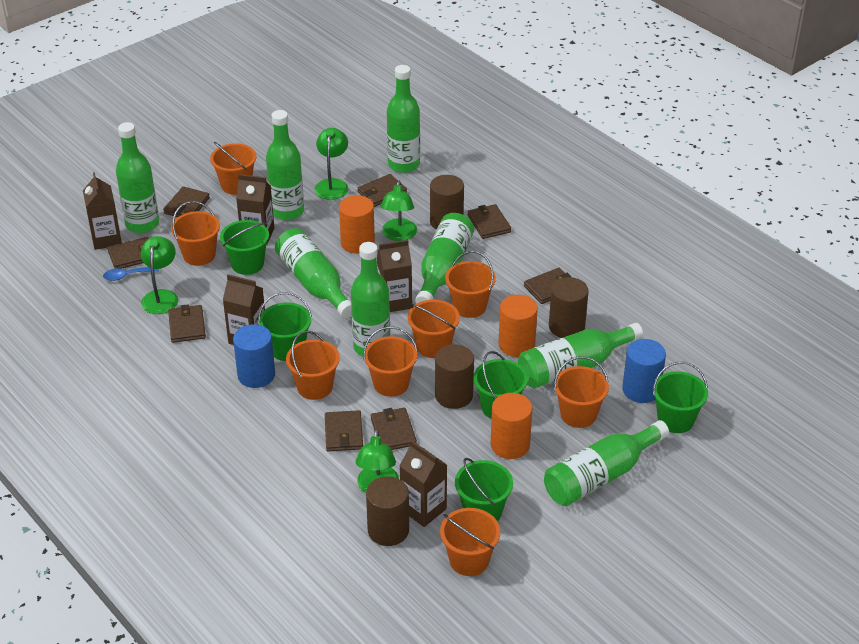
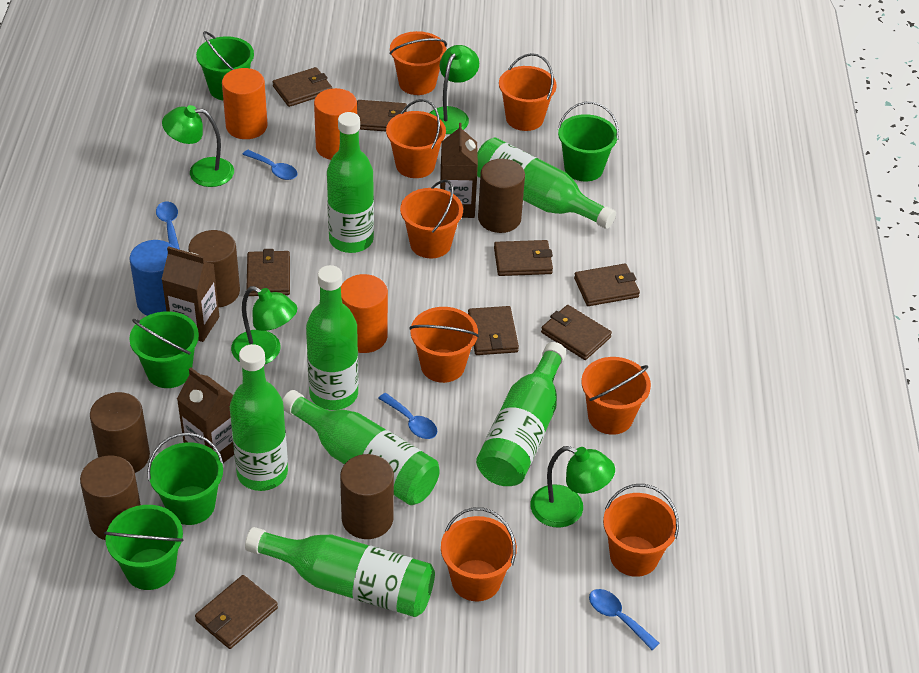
blue cylinder: [233,324,275,388] [622,339,666,403] = 2 -> [130,240,175,316] = 1
blue spoon: [103,267,159,281] = 1 -> [156,202,180,250] [242,150,298,180] [378,393,437,439] [589,589,660,650] = 4
brown carton: [83,172,122,250] [223,274,265,345] [236,174,274,245] [377,240,412,312] [400,440,447,527] = 5 -> [162,246,219,342] [177,367,234,463] [440,123,478,218] = 3
brown cylinder: [366,476,409,546] [430,175,464,230] [435,344,474,409] [549,277,589,338] = 4 -> [80,455,141,540] [90,392,150,473] [188,230,240,308] [340,454,394,539] [478,159,525,233] = 5
green bottle: [116,122,159,233] [266,110,304,220] [275,228,352,318] [351,242,390,356] [387,65,420,173] [415,213,474,304] [518,323,643,388] [544,420,669,506] = 8 -> [230,344,288,491] [245,527,435,617] [283,390,440,505] [306,265,359,410] [327,112,374,253] [476,342,566,486] [477,137,616,229] = 7

